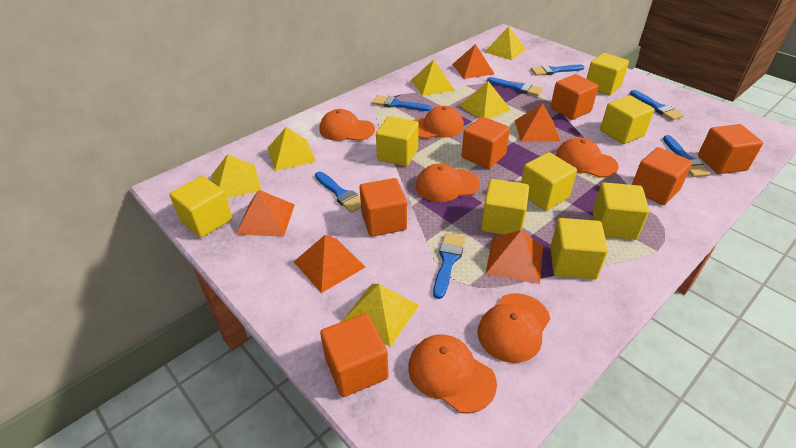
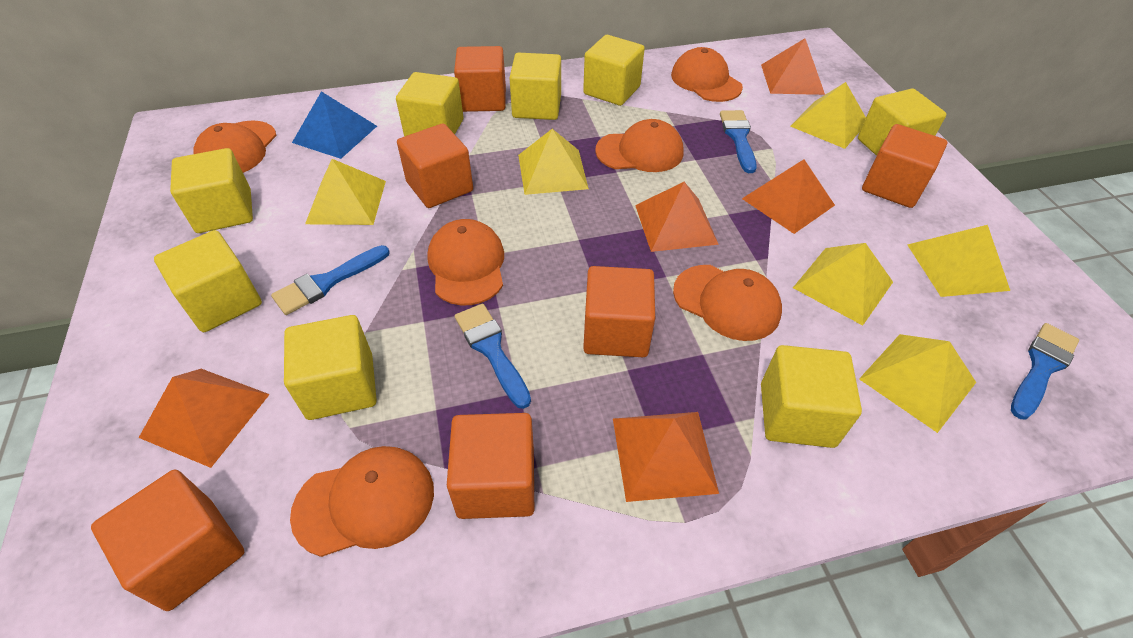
blue brush: [315,171,361,213] [372,95,431,111] [433,233,466,299] [487,77,543,96] [531,65,584,76] [630,90,684,121] [663,135,711,177] = 7 -> [271,245,390,315] [455,303,531,409] [720,110,757,173] [1011,323,1079,419] = 4
blue pyramid: none = 0 -> [292,91,377,159] = 1

